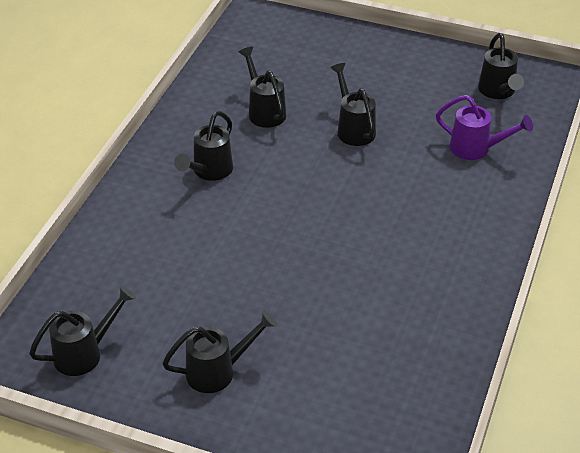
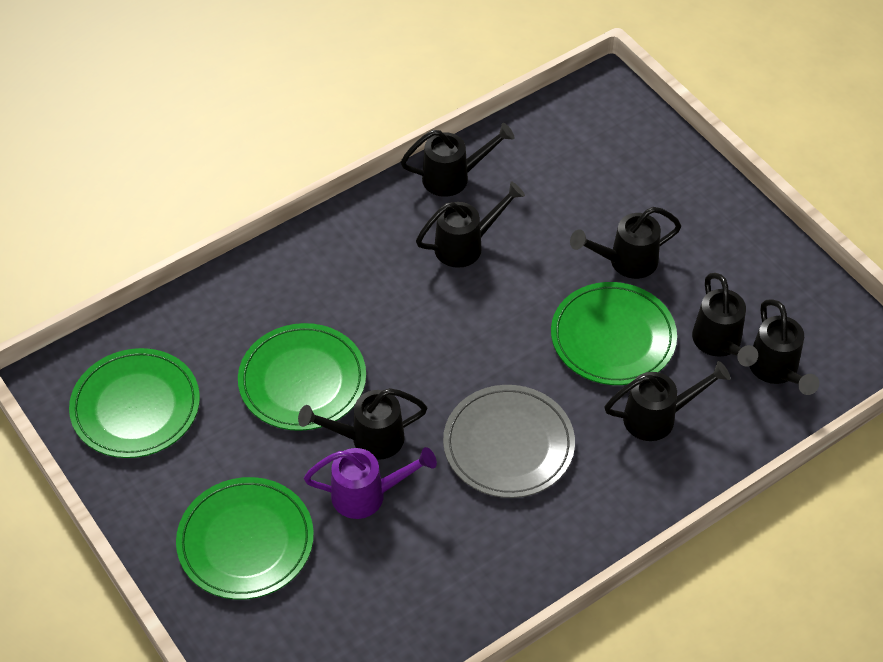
black watering can: [29,286,136,376] [162,311,277,393] [174,111,233,181] [239,47,286,128] [330,63,376,146] [478,33,524,99] = 6 -> [298,388,427,460] [401,123,514,197] [416,181,525,268] [570,207,681,279] [604,361,731,441] [692,273,758,367] [749,299,819,395] = 7
green plate: none = 0 -> [69,348,200,458] [176,477,314,600] [238,323,366,431] [551,282,677,385] = 4
grey plate: none = 0 -> [443,385,575,498] = 1

